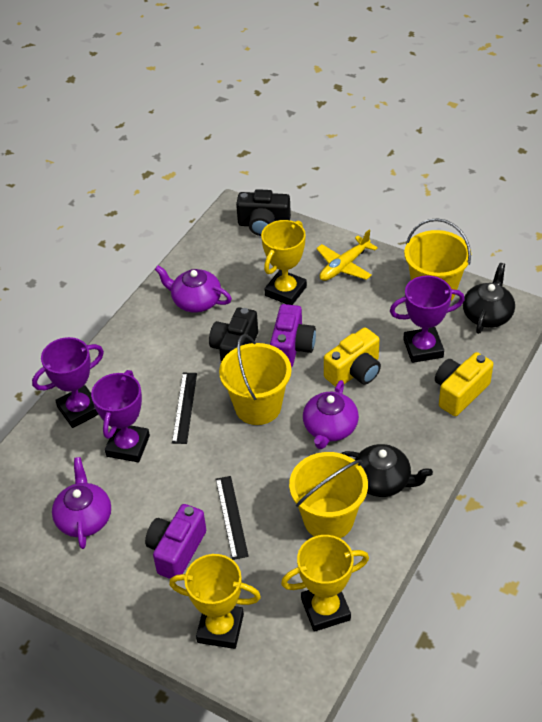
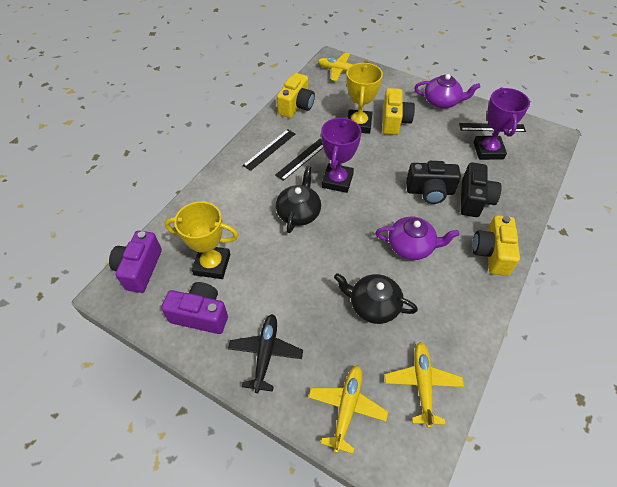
black plane: none = 0 -> [228,314,303,393] = 1
black ruler: [172,373,197,444] [216,476,249,560] = 2 -> [243,129,295,171] [275,139,323,181] [459,123,526,132] = 3
purple teapot: [52,457,111,549] [155,266,232,313] [303,380,359,449] = 3 -> [376,217,459,260] [414,74,480,109] = 2
purple trophy: [32,337,104,428] [91,370,150,462] [390,275,465,363] = 3 -> [321,117,362,193] [474,87,530,160] = 2
yellow bucket: [219,334,291,425] [289,452,368,538] [404,218,471,300] = 3 -> none = 0
yellow camera: [324,327,381,387] [435,352,493,416] = 2 -> [277,73,315,118] [382,88,415,135] [472,215,520,276] = 3
yellow plane: [316,230,378,281] = 1 -> [308,365,388,454] [318,53,369,81] [385,342,464,428] = 3
yellow trophy: [169,554,261,649] [261,220,307,305] [281,535,369,632] = 3 -> [165,201,238,279] [347,63,383,134] = 2

